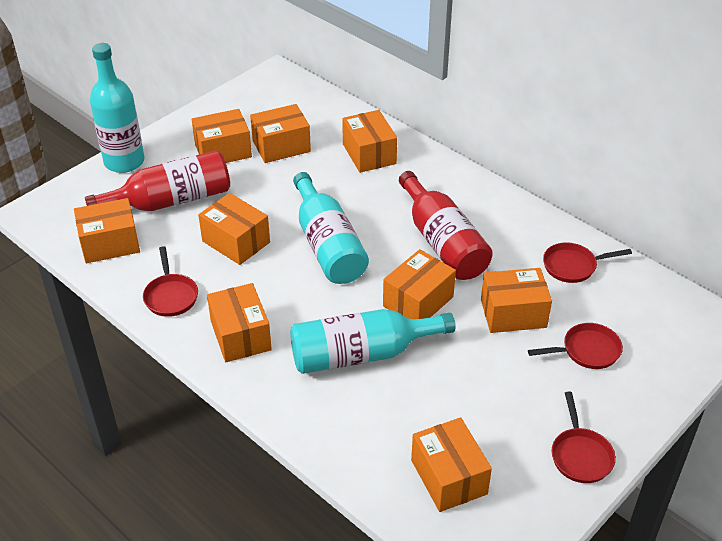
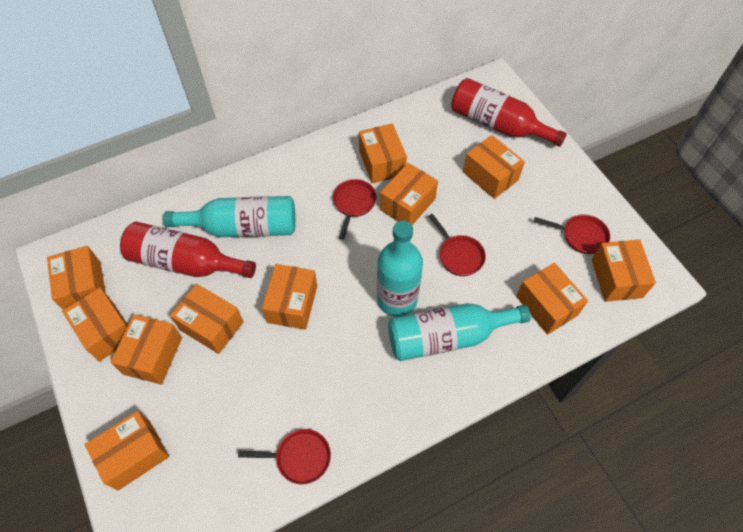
orange box: [74,198,140,263] [192,109,252,163] [198,193,270,265] [207,283,272,362] [250,104,311,163] [342,110,397,173] [383,249,456,319] [411,417,492,512] [481,268,552,333] = 9 -> [47,246,106,310] [62,288,128,362] [84,411,169,491] [111,314,182,385] [170,284,244,354] [262,264,317,330] [359,123,407,184] [380,163,438,225] [463,135,525,199] [516,263,588,335] [591,240,656,302] = 11

